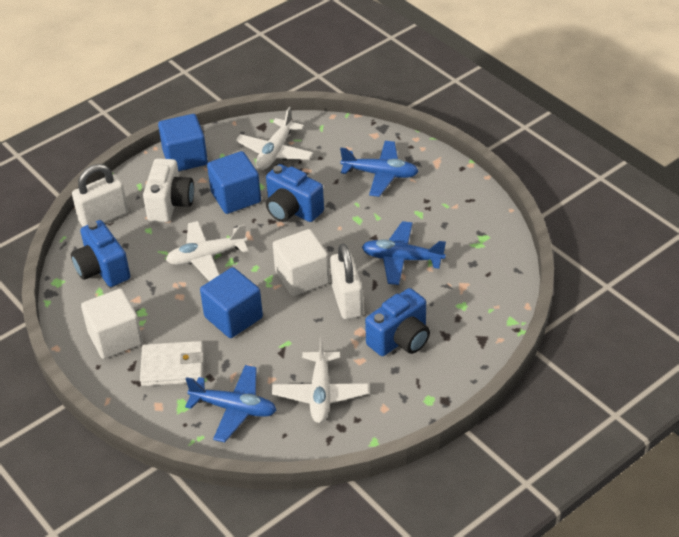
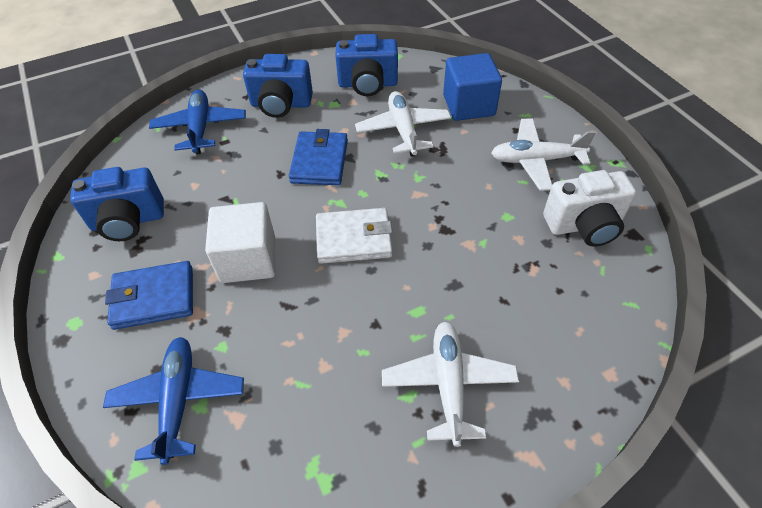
blue cube: [158,114,208,171] [200,267,263,338] [207,151,261,214] = 3 -> [443,53,502,121] = 1
blue plane: [185,365,277,442] [340,141,419,197] [362,221,446,285] = 3 -> [103,337,244,465] [149,90,246,154] = 2
blue wallet: none = 0 -> [105,261,193,330] [289,129,348,185] = 2
white cube: [81,289,143,359] [273,229,330,296] = 2 -> [205,202,275,283] = 1
white padlock: [72,164,128,226] [330,244,363,319] = 2 -> none = 0

